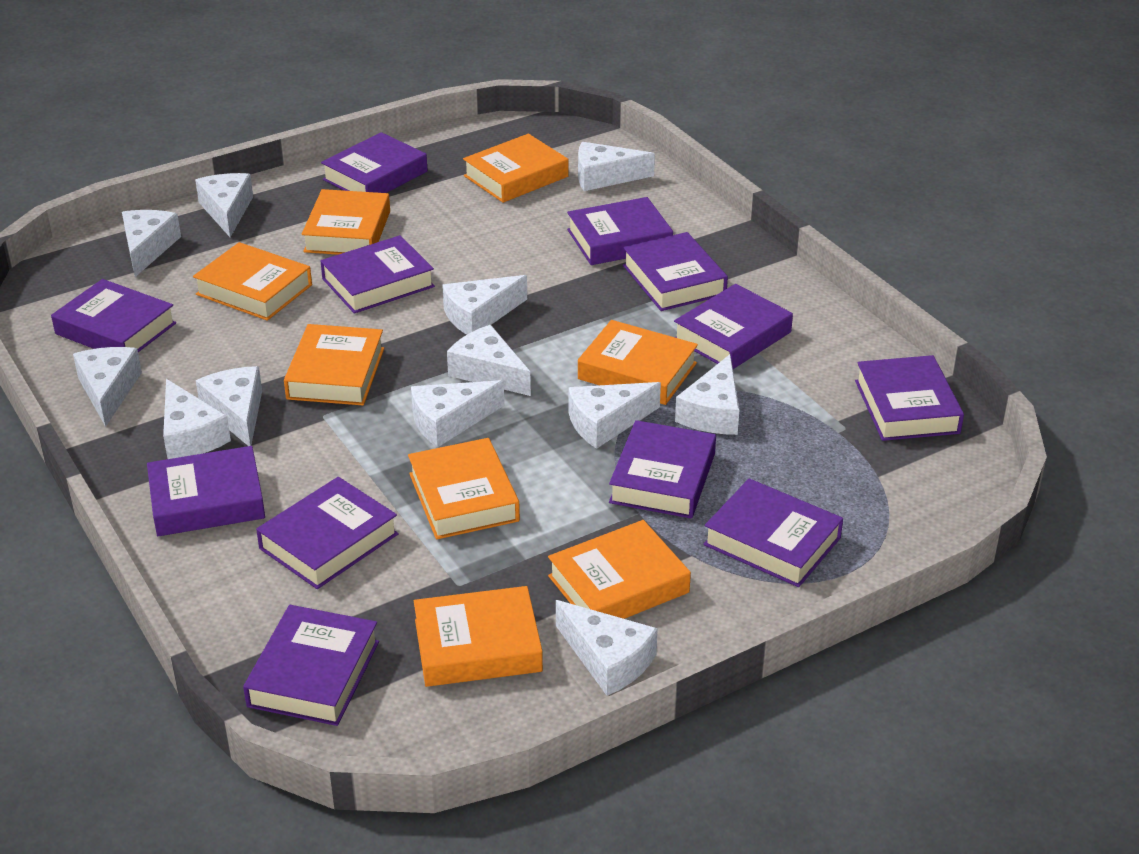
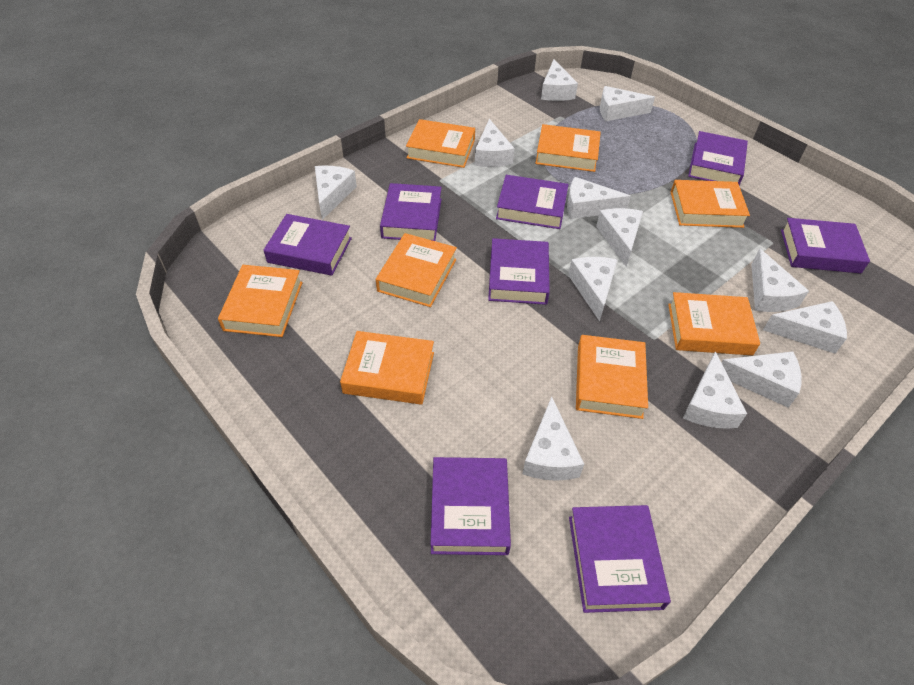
purple book: [51,279,176,352] [147,446,265,536] [243,605,379,726] [256,477,399,589] [320,235,435,314] [321,132,428,193] [567,197,673,265] [609,420,716,518] [623,232,728,311] [674,284,793,369] [703,478,843,587] [855,355,964,441] = 12 -> [264,214,352,276] [380,183,442,241] [430,457,511,555] [488,238,550,305] [496,175,569,229] [569,505,671,613] [688,131,748,185] [781,218,870,273] = 8

